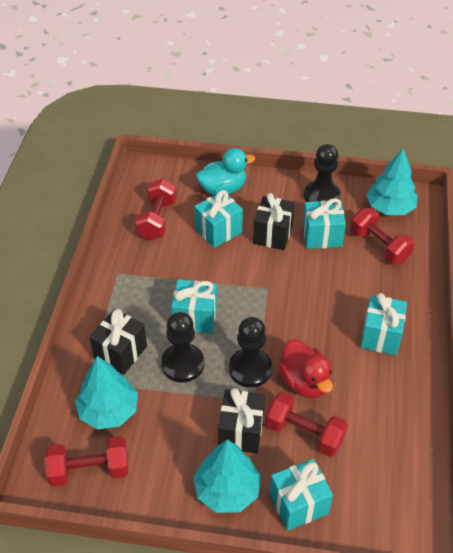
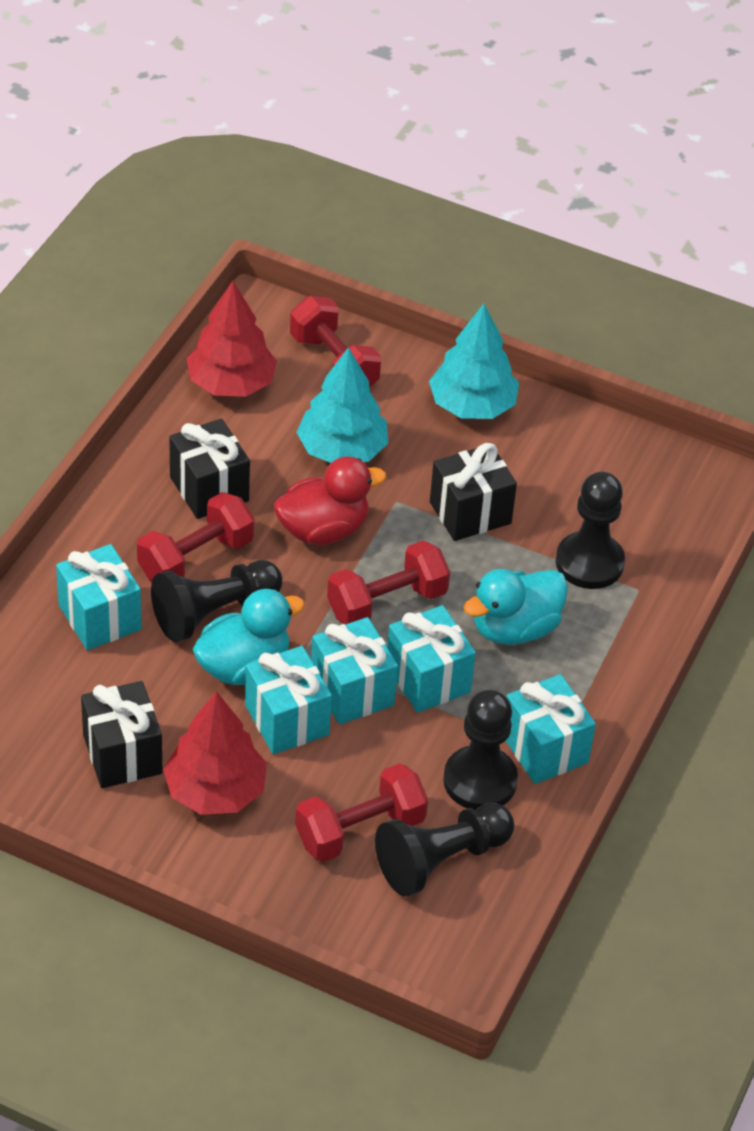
black pawn: [161,312,204,383] [229,317,272,388] [304,144,341,202] = 3 -> [151,560,282,642] [375,803,514,896] [443,690,518,810] [556,472,625,589] = 4
red tree: none = 0 -> [163,691,267,815] [187,281,277,397] = 2
turquoise duck: [196,148,255,195] = 1 -> [193,589,305,685] [463,569,568,645] = 2
turquoise tree: [75,356,138,429] [194,439,261,513] [366,149,417,215] = 3 -> [296,347,388,463] [429,304,519,419] = 2

